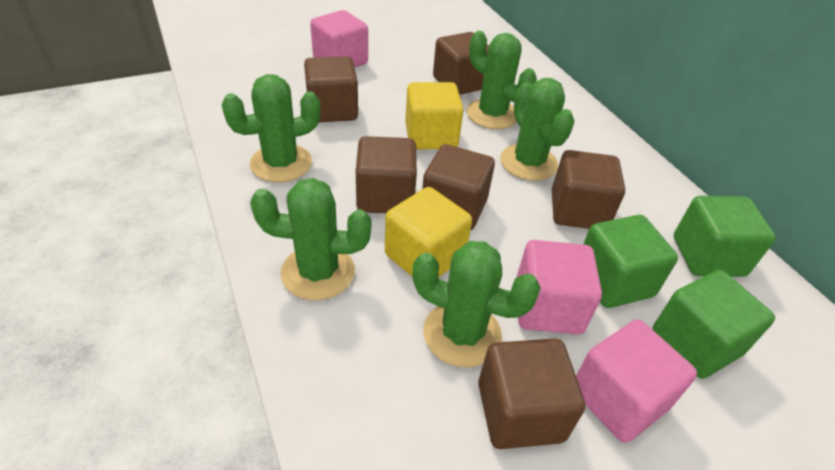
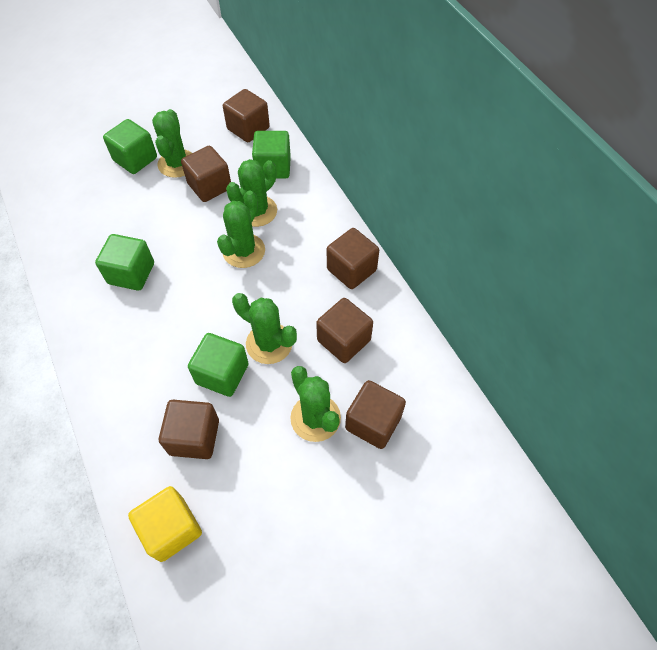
green cube: [583,215,678,308] [653,270,775,379] [674,196,776,277] = 3 -> [95,234,154,291] [103,119,157,174] [188,333,249,397] [252,131,291,179] = 4
pink cube: [310,10,368,68] [516,240,602,334] [576,319,697,443] = 3 -> none = 0
yellow cube: [385,187,472,278] [405,82,464,150] = 2 -> [128,486,202,562] = 1

